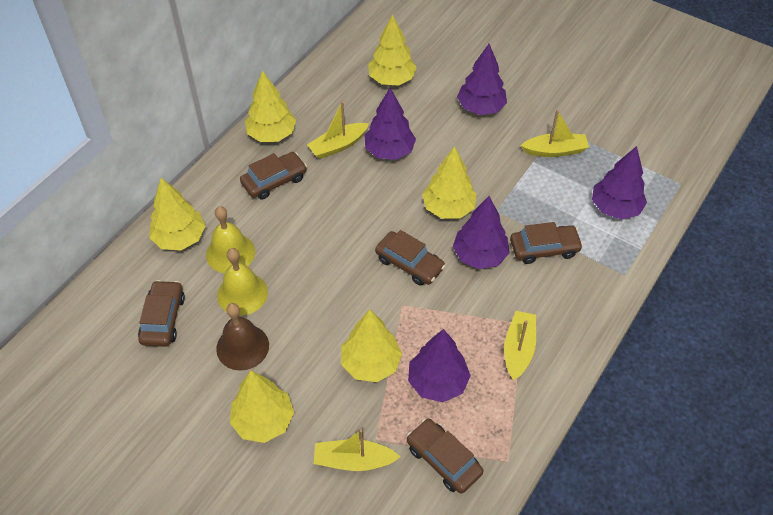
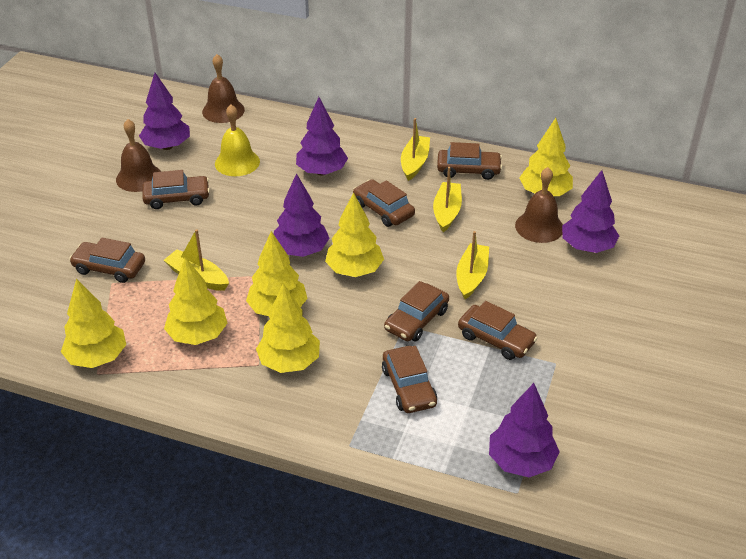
brown bell: [216,303,269,370] = 1 -> [116,119,161,192] [202,54,245,123] [515,167,563,243] = 3
brown car: [138,280,185,347] [240,152,307,200] [375,230,445,286] [407,419,483,494] [510,222,583,264] = 5 -> [69,238,145,283] [142,170,210,209] [353,179,415,227] [382,346,437,413] [384,281,449,342] [437,142,502,180] [458,301,538,360] = 7
yellow bell: [206,206,255,273] [217,248,268,316] = 2 -> [215,104,260,176] = 1

